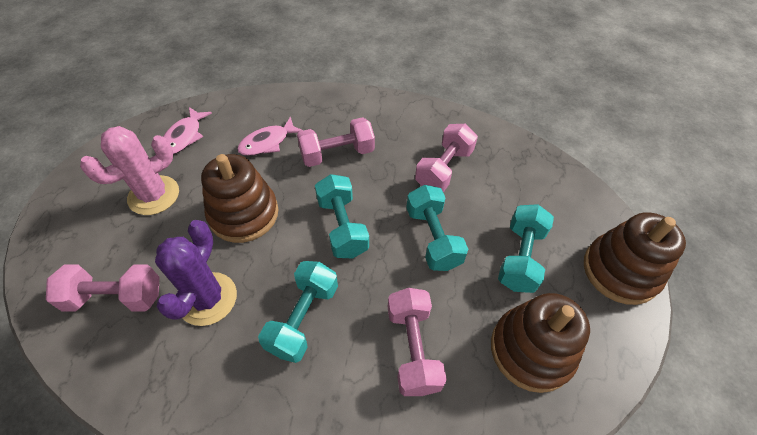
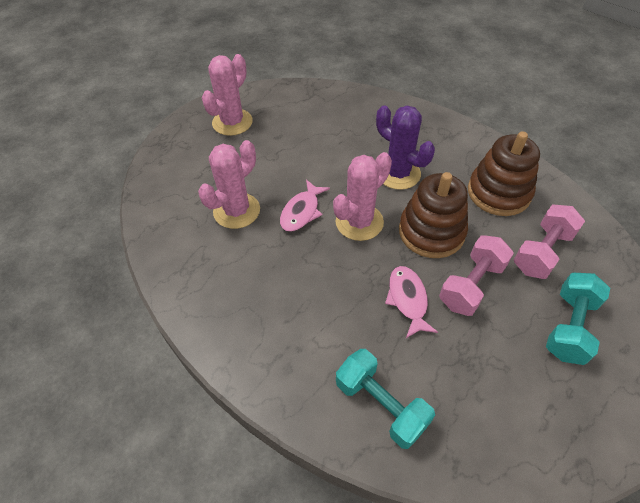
brown stacking toy: [201,154,279,243] [491,293,590,393] [584,212,686,305] = 3 -> [399,172,468,258] [468,131,540,216] = 2
pink cactus: [80,126,179,215] = 1 -> [198,140,260,229] [202,54,253,136] [333,152,392,241] = 3
pink dumbbell: [46,264,159,312] [297,117,375,167] [388,288,447,396] [415,124,478,192] = 4 -> [439,235,514,316] [514,205,585,279] = 2
turquoise dumbbell: [258,261,338,363] [315,174,369,258] [406,185,468,271] [498,204,554,293] = 4 -> [336,349,435,449] [546,273,610,365] = 2

